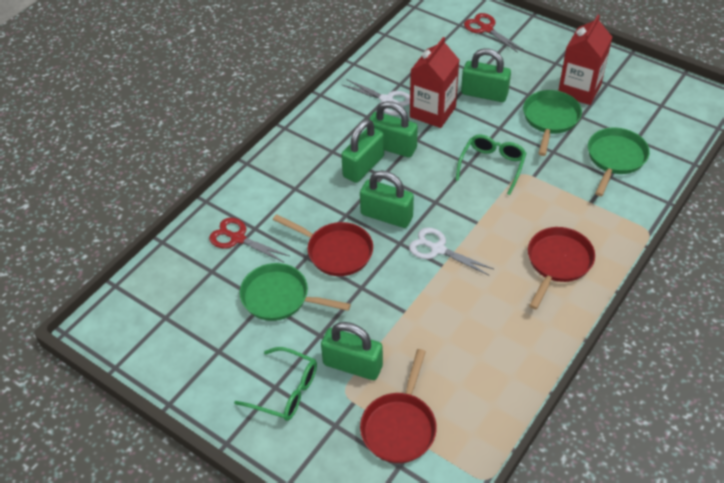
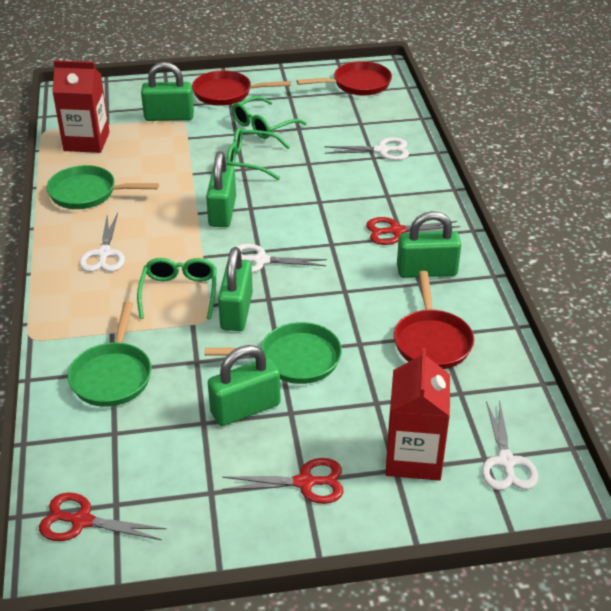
green glasses: [234,347,317,421] [456,134,527,195] = 2 -> [137,258,217,319] [226,127,290,180] [232,96,307,139] = 3
red scissors: [209,218,289,262] [464,13,524,53] = 2 -> [39,493,166,541] [222,458,344,504] [366,217,460,245] = 3
white scissors: [341,79,410,115] [409,227,493,275] = 2 -> [79,213,125,272] [236,244,327,273] [324,137,409,161] [482,399,538,490] = 4

